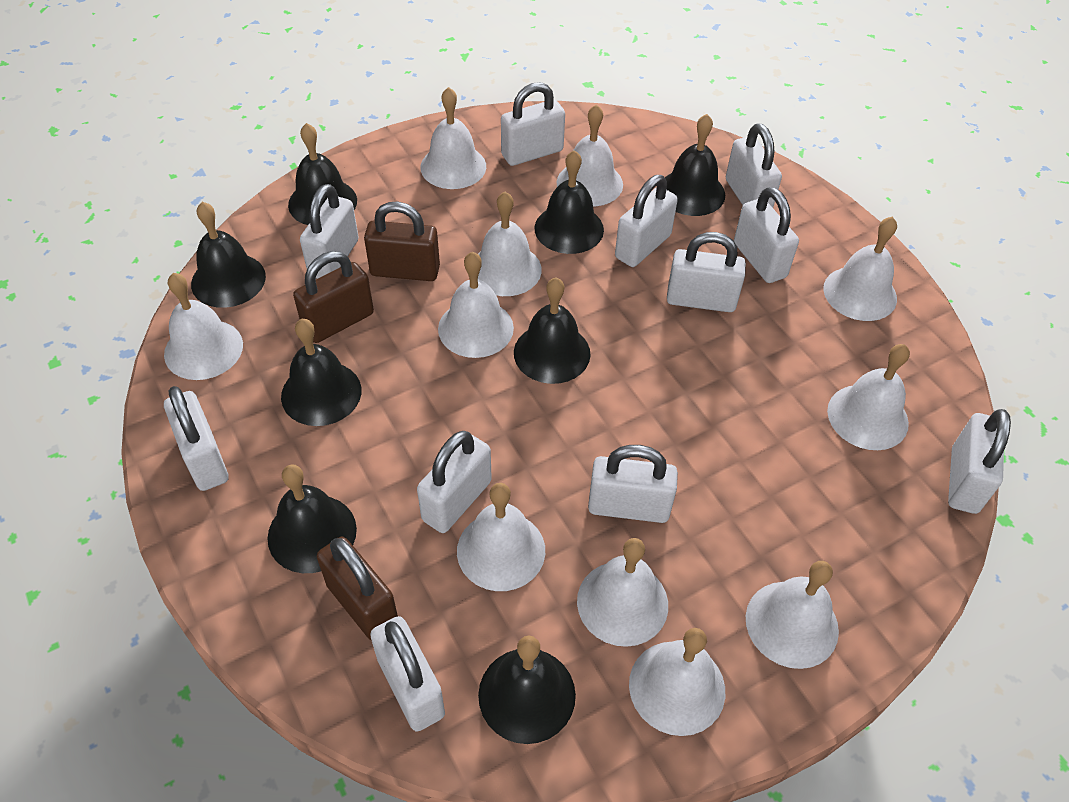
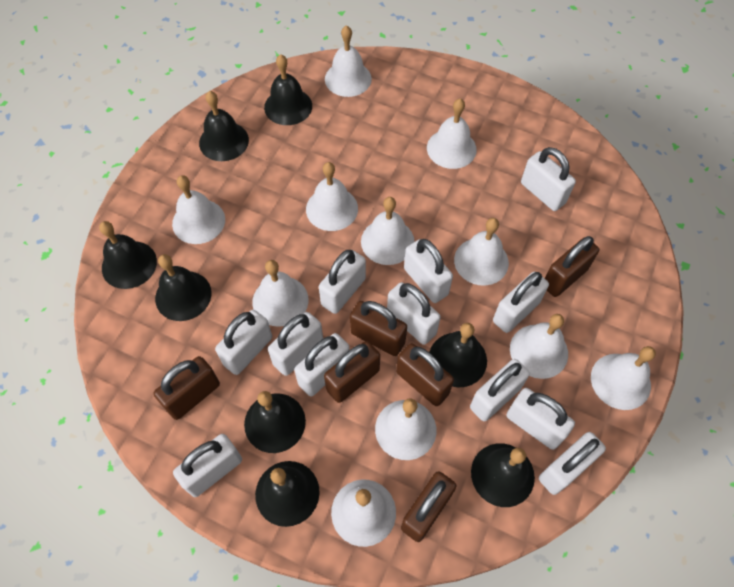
brown padlock: [293,251,374,343] [317,537,398,641] [364,202,440,281] = 3 -> [154,356,220,420] [324,341,380,403] [350,301,407,356] [396,343,454,406] [401,471,456,542] [545,236,599,297] = 6
white padlock: [164,386,229,491] [300,184,359,279] [370,616,445,732] [417,431,492,533] [501,82,565,166] [588,445,678,523] [615,175,678,267] [667,232,746,312] [726,123,782,208] [734,187,799,283] [948,409,1011,514] = 11 -> [173,434,242,497] [215,310,272,375] [268,312,323,376] [294,333,350,396] [319,250,366,314] [387,282,441,345] [404,239,453,303] [470,359,530,421] [493,272,549,333] [506,388,575,450] [521,147,576,211] [539,432,606,495] = 12

